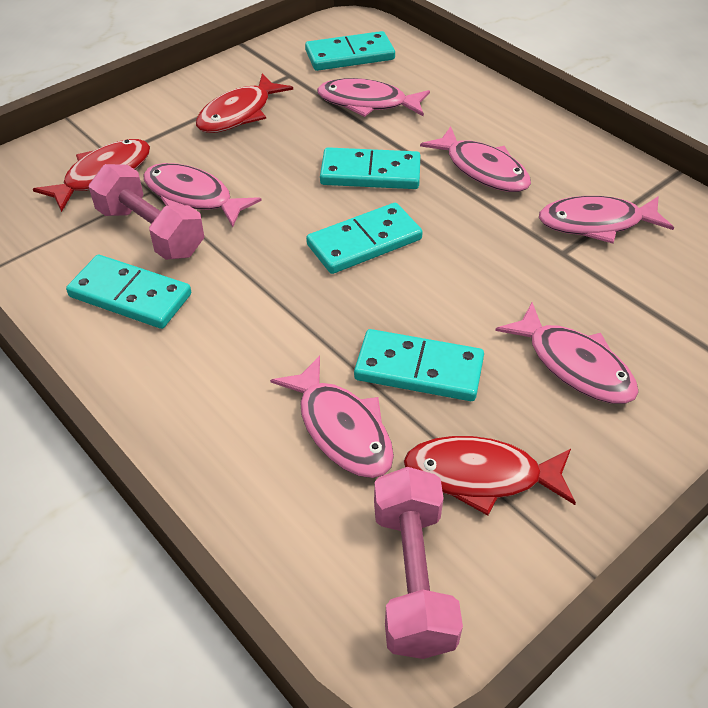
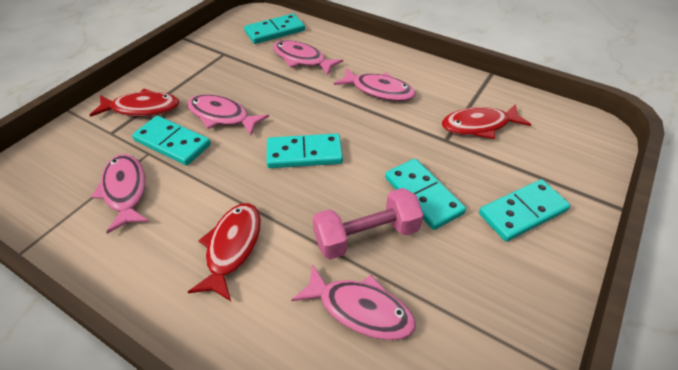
pink dumbbell: [89,164,204,260] [374,467,463,659] = 2 -> [313,188,424,260] = 1
pink fish: [143,163,262,227] [270,356,394,478] [317,78,430,117] [420,126,531,192] [495,302,639,404] [539,196,674,244] = 6 -> [91,154,149,234] [187,94,269,136] [273,40,343,76] [291,264,416,340] [334,68,415,101] = 5

